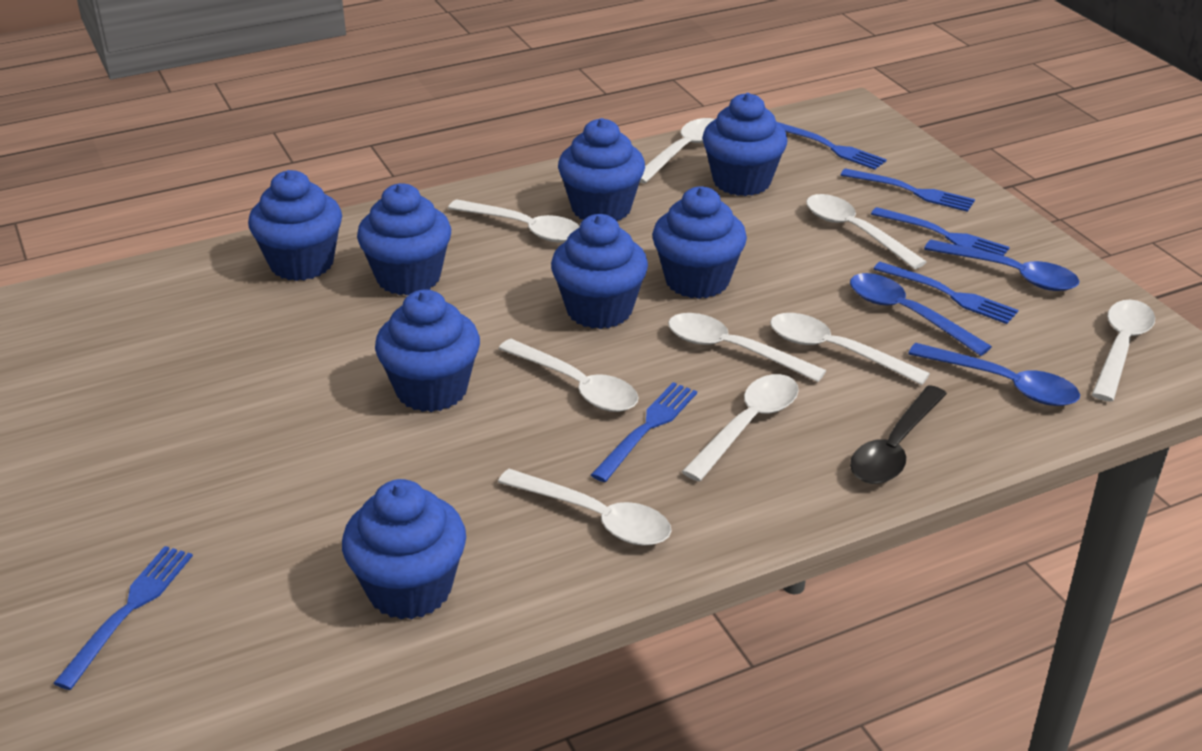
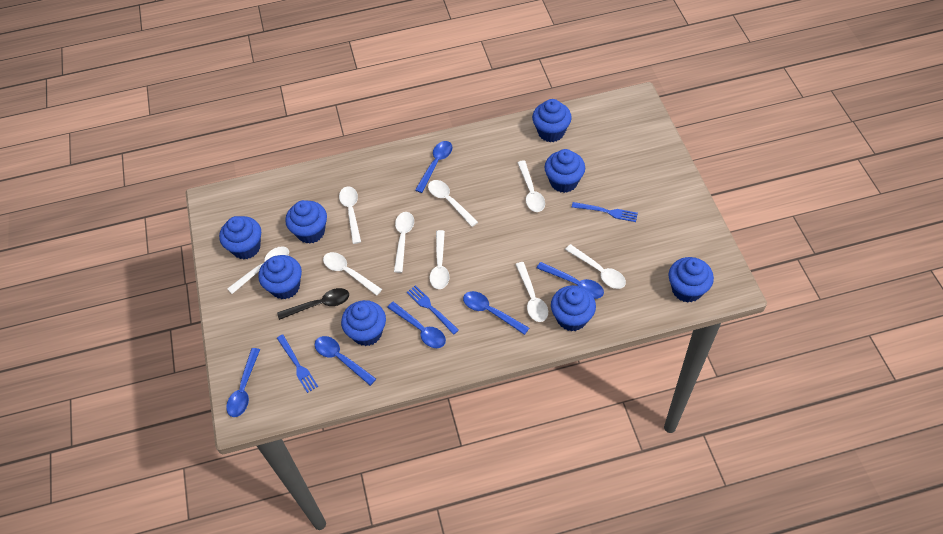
blue fork: [53,546,193,690] [591,382,697,482] [777,122,887,170] [841,168,975,212] [871,207,1010,256] [874,262,1018,324] = 6 -> [277,334,318,393] [407,285,459,335] [572,202,638,222] = 3
blue spoon: [850,273,992,356] [908,343,1080,406] [924,240,1079,291] = 3 -> [226,348,260,417] [315,336,376,386] [387,302,446,348] [415,141,453,193] [463,291,529,335] [537,262,604,299] = 6

